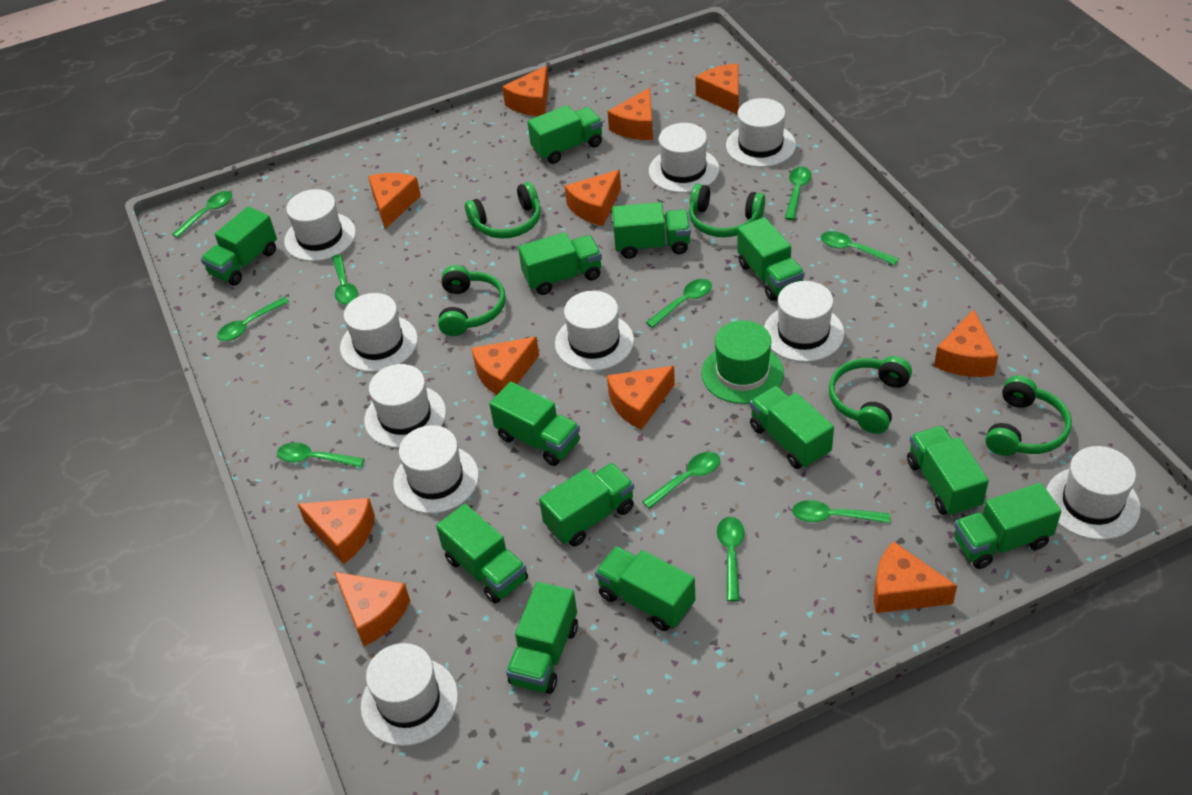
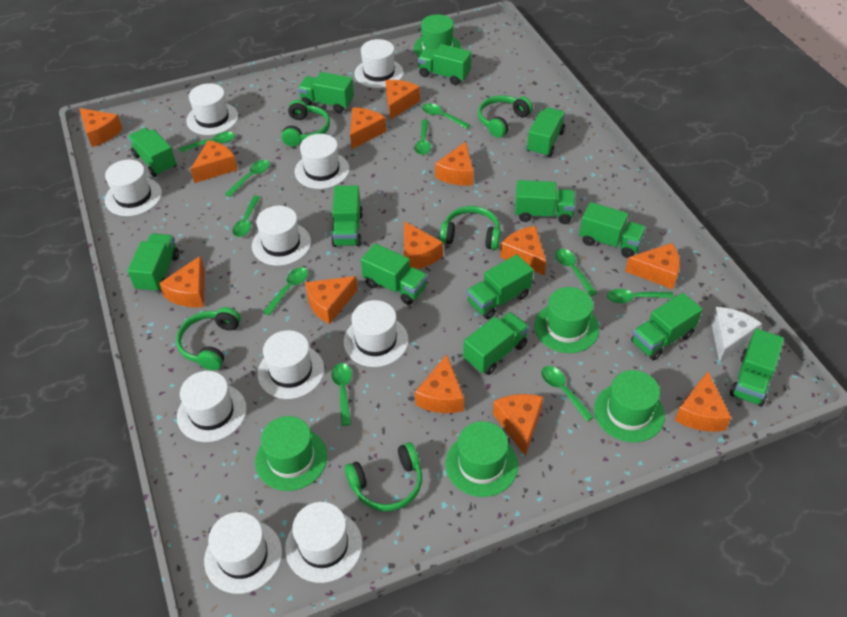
green hat: [701,320,784,404] = 1 -> [255,416,327,491] [414,14,461,57] [446,421,518,497] [534,287,599,353] [594,370,665,442] = 5
orange cheese: [298,498,375,564] [334,572,410,646] [368,173,421,229] [471,337,539,395] [502,66,549,116] [565,170,621,226] [607,366,675,430] [608,88,653,140] [695,64,739,115] [874,541,957,613] [934,309,998,377] = 11 -> [79,108,123,147] [159,256,205,308] [191,140,238,183] [305,276,358,324] [350,107,386,150] [385,80,420,120] [404,221,443,269] [415,354,464,413] [435,142,474,186] [493,394,544,456] [500,226,546,275] [625,243,680,289] [675,371,731,432] = 13
white cheese: none = 0 -> [711,307,762,363] = 1

